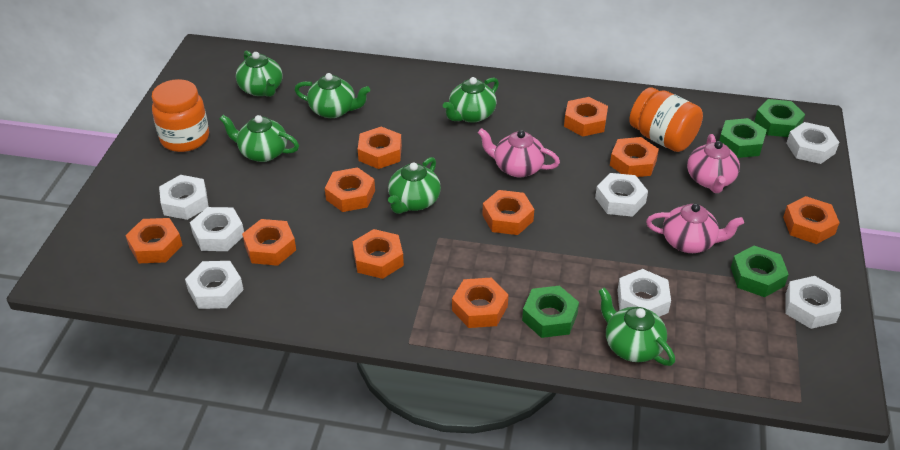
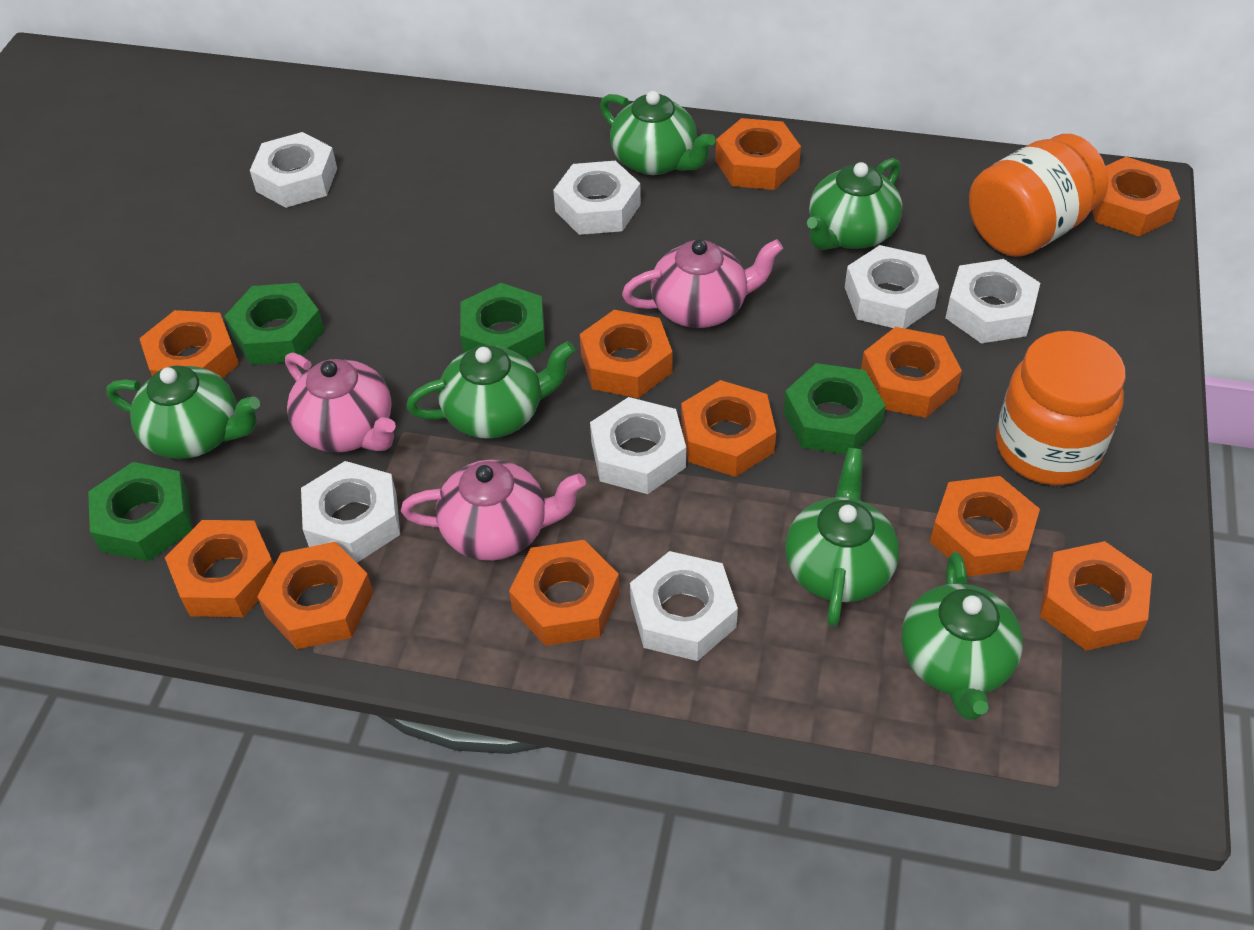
orange nut: [125,218,183,263] [242,219,296,266] [325,167,375,212] [353,229,404,279] [358,127,402,169] [452,278,509,328] [482,190,534,235] [564,97,608,137] [610,137,659,177] [783,196,840,244] = 10 -> [139,310,239,378] [165,520,274,617] [257,542,373,649] [509,540,620,646] [580,310,673,398] [681,380,776,477] [716,118,801,190] [861,327,962,418] [930,476,1040,576] [1040,541,1152,651] [1092,157,1180,236] = 11

